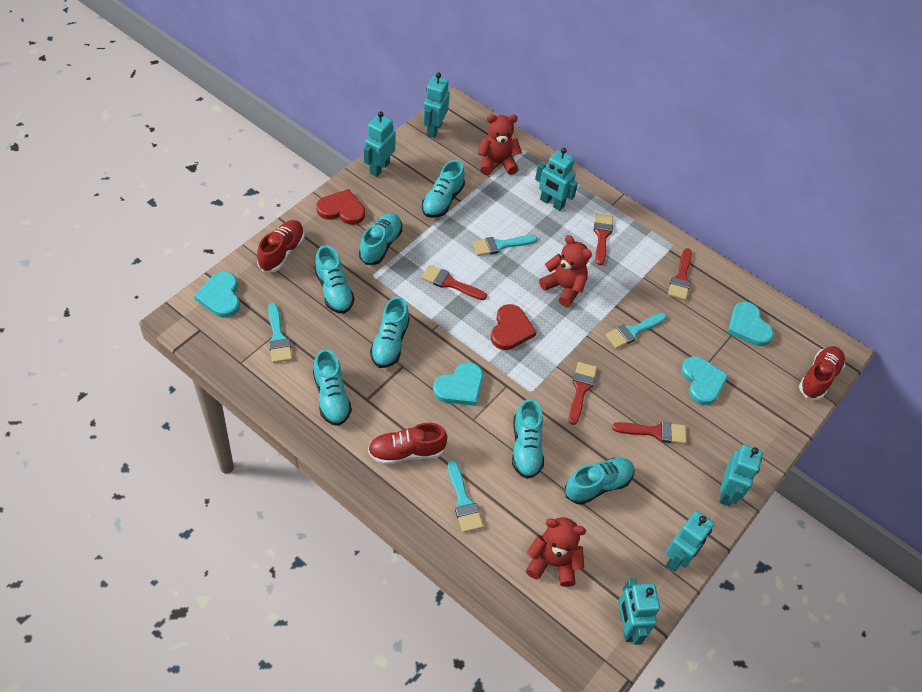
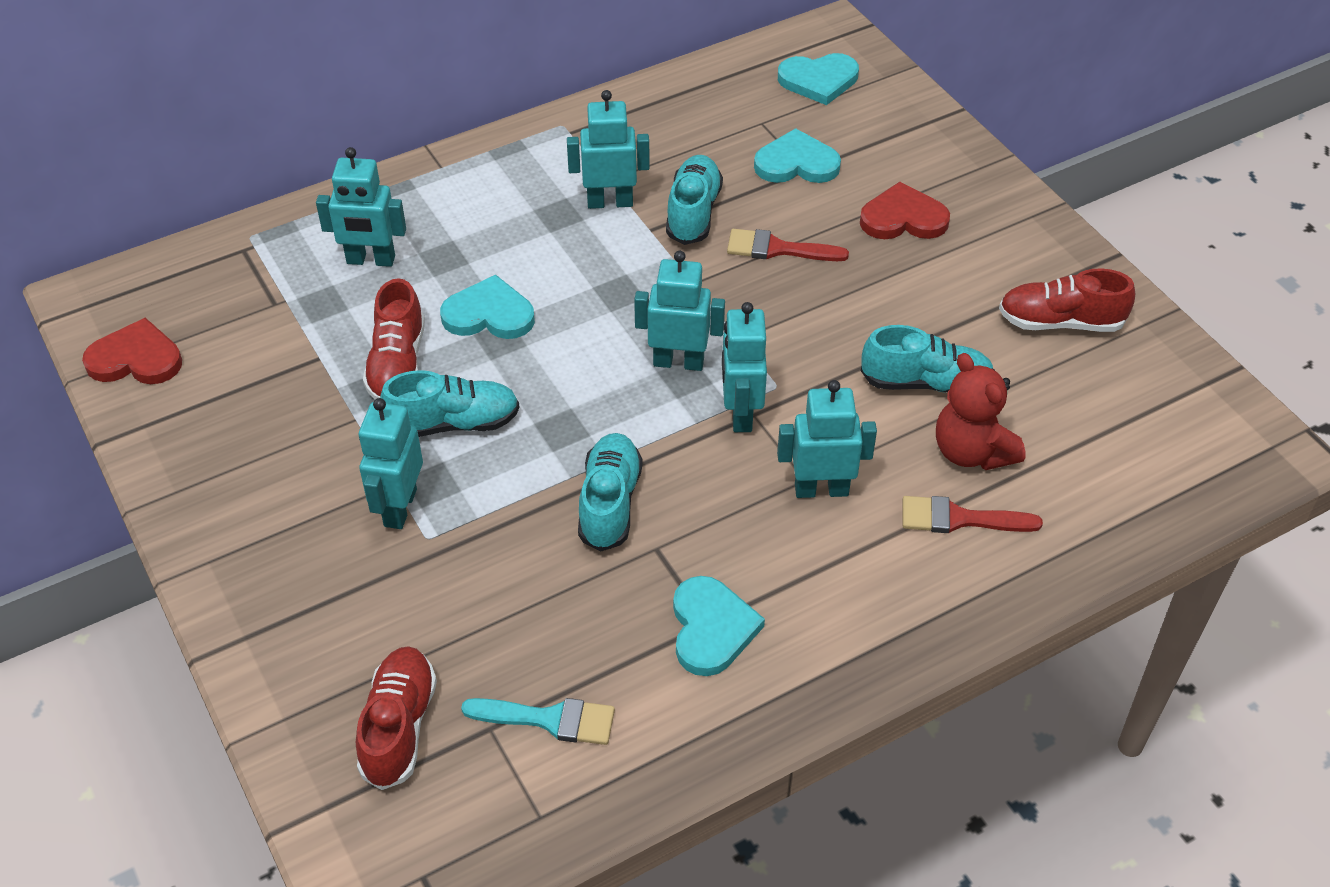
red brush: [421,265,487,300] [569,362,597,425] [594,213,613,265] [612,422,687,444] [668,248,692,300] = 5 -> [727,229,849,261] [903,496,1043,533] = 2
red teddy bear: [478,114,522,175] [526,517,586,587] [539,235,592,307] = 3 -> [936,353,1026,470] = 1
turquoise brush: [268,303,292,363] [448,460,484,533] [472,235,538,256] [605,313,666,349] = 4 -> [461,698,615,745] = 1
turquoise shoe: [313,349,352,426] [314,245,354,314] [359,213,402,265] [370,297,410,368] [422,160,465,218] [512,399,544,479] [565,458,635,505] = 7 -> [380,370,520,437] [578,433,643,551] [666,155,723,245] [861,325,993,393] = 4

